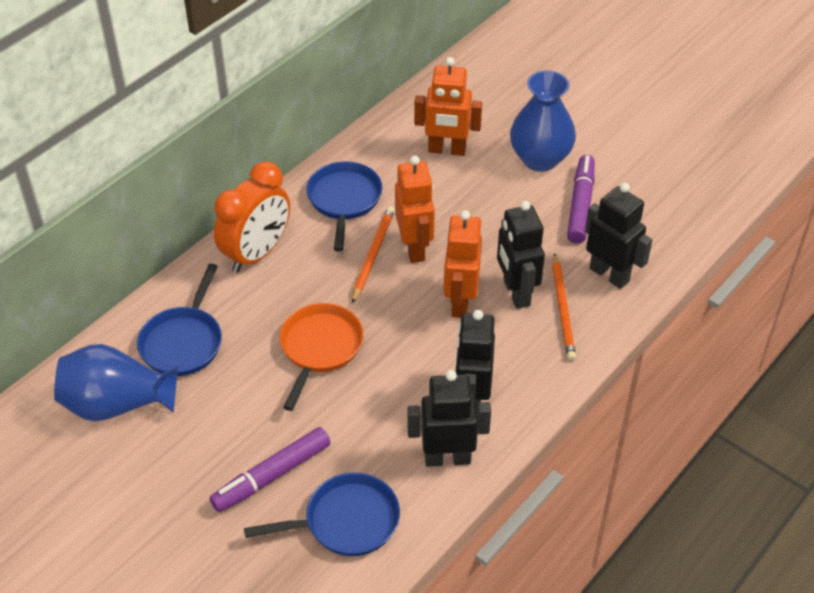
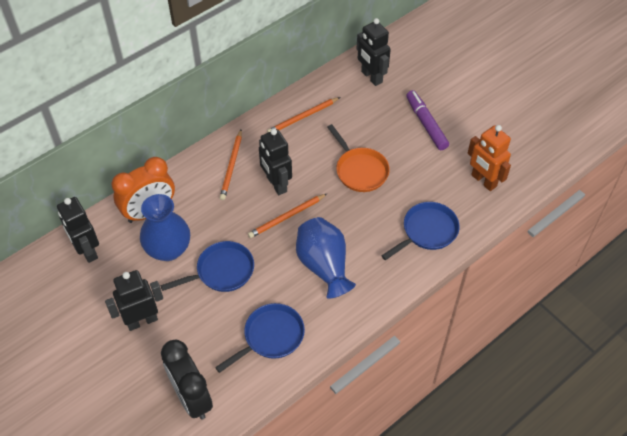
black clock: none = 0 -> [161,340,213,420] = 1
orange pencil: [352,206,395,304] [552,253,576,361] = 2 -> [220,130,242,200] [248,194,327,238] [267,97,340,133] = 3
orange robot: [395,156,435,263] [414,57,482,156] [444,210,482,318] = 3 -> [468,125,511,191] = 1
purple marker: [209,427,331,512] [567,155,595,244] = 2 -> [406,90,449,150] = 1

